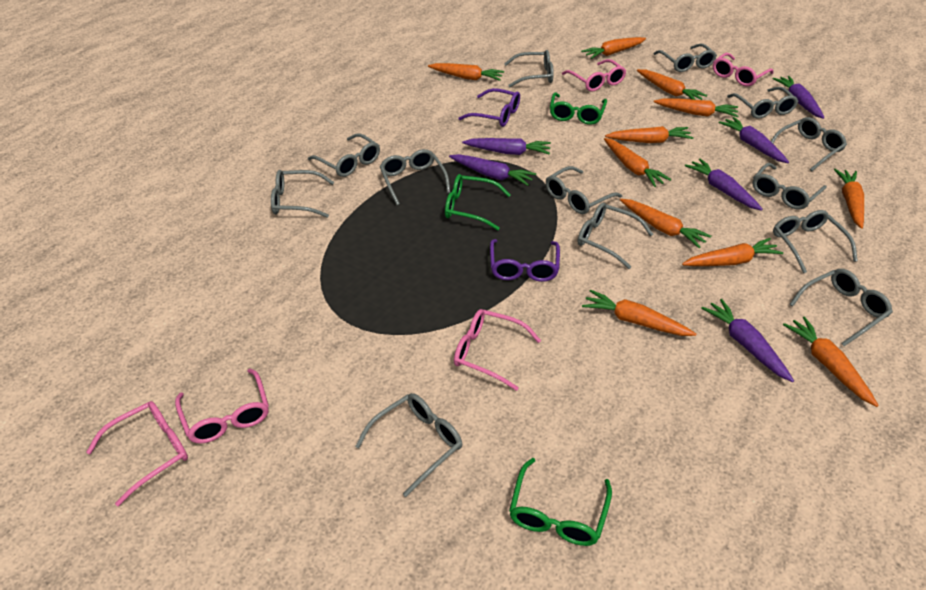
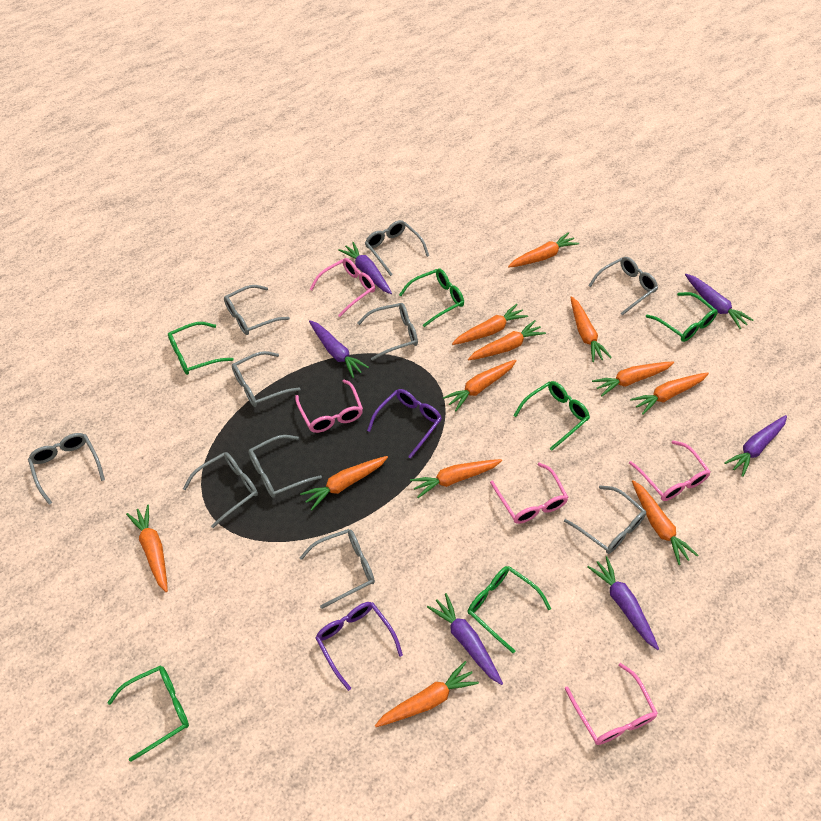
green glasses: [445,174,511,230] [509,458,612,546] [550,92,607,125] = 3 -> [107,665,189,762] [168,322,234,375] [399,269,464,327] [468,566,551,653] [513,381,590,451] [646,292,718,342] = 6
grey glasses: [271,170,334,218] [308,133,380,177] [355,393,462,497] [380,149,450,206] [504,50,554,87] [546,166,622,214] [577,203,653,269] [654,44,717,72] [727,87,798,119] [753,163,827,210] [771,117,847,171] [773,210,858,273] [789,269,893,346] = 13 -> [28,433,105,505] [183,452,258,528] [224,285,290,335] [232,351,301,407] [248,435,322,498] [300,529,375,609] [357,303,418,361] [365,220,429,276] [564,485,646,554] [588,257,658,315] = 10
orange carrot: [428,63,504,81] [581,37,646,59] [582,290,696,336] [604,138,671,187] [605,126,694,143] [620,199,712,248] [637,69,708,100] [654,98,738,117] [682,238,783,266] [783,316,879,407] [834,169,864,229] = 11 -> [126,505,168,592] [300,456,388,511] [375,661,479,727] [410,459,502,498] [442,360,517,411] [452,304,528,345] [468,320,546,360] [508,232,579,268] [570,296,612,362] [592,362,674,396] [630,372,709,415] [632,480,698,565] = 12

